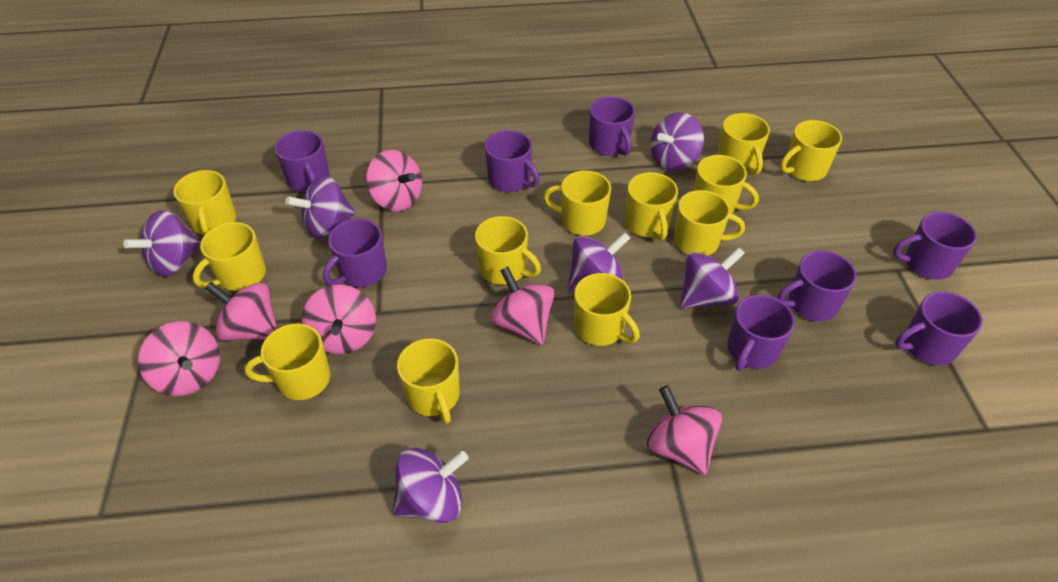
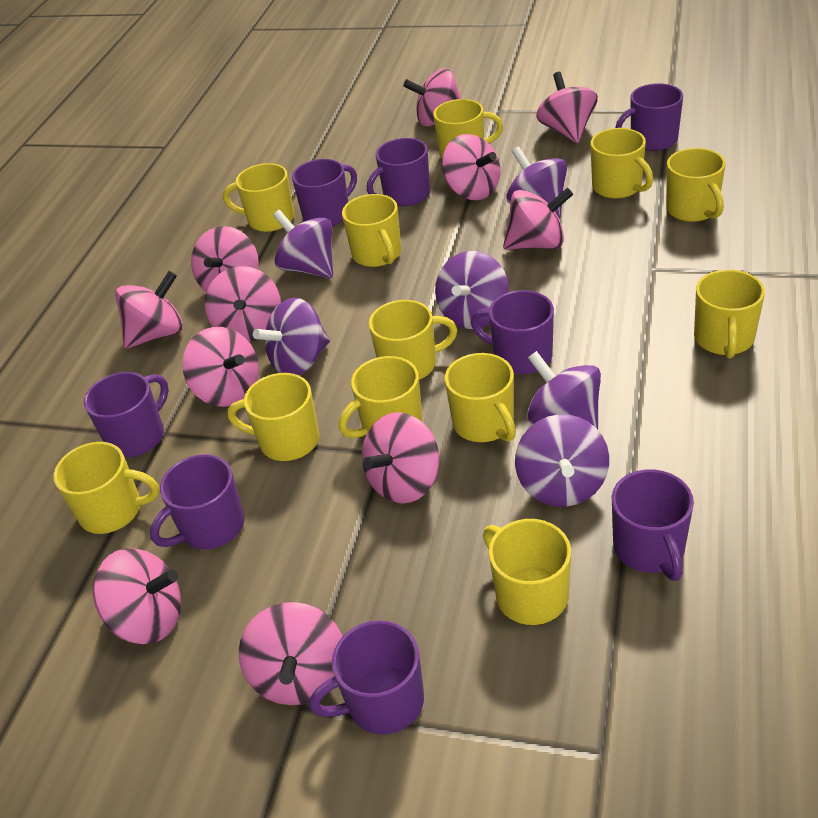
pink spinning top: [138,321,220,396] [205,282,277,341] [302,285,376,354] [366,150,422,211] [491,266,555,345] [647,385,722,475] = 6 -> [93,548,181,644] [115,271,183,349] [182,327,259,407] [191,226,259,292] [205,266,281,342] [238,602,343,705] [362,412,439,504] [403,68,462,127] [442,134,500,200] [503,188,573,250] [536,72,598,143] = 11

